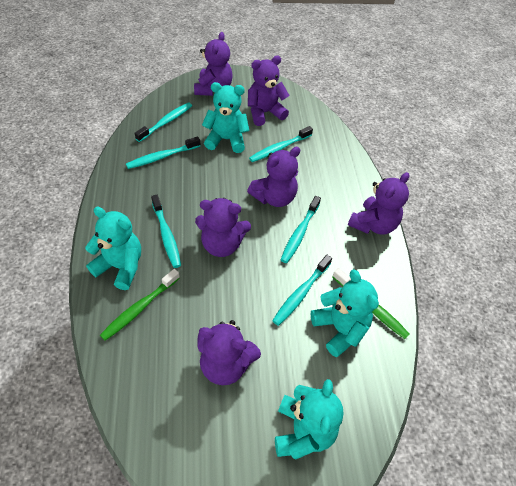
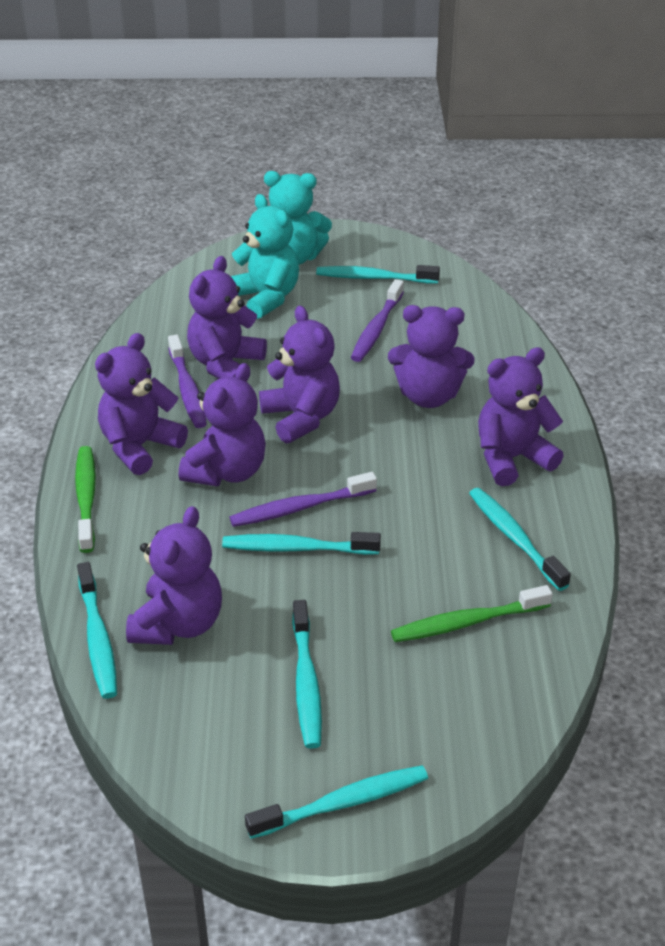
purple teddy bear: [194,32,233,96] [195,198,251,257] [197,320,261,385] [247,147,301,207] [248,56,290,126] [348,172,410,235] = 6 -> [95,333,188,475] [126,506,222,645] [179,363,266,486] [187,256,267,379] [259,306,340,443] [388,305,474,408] [478,347,564,486] = 7
purple toothbrush: none = 0 -> [168,335,207,428] [229,472,377,527] [351,279,404,362] = 3
turquoise teddy bear: [85,207,141,290] [202,82,250,153] [275,379,344,459] [311,270,379,357] = 4 -> [231,194,299,319] [264,171,332,265] = 2

